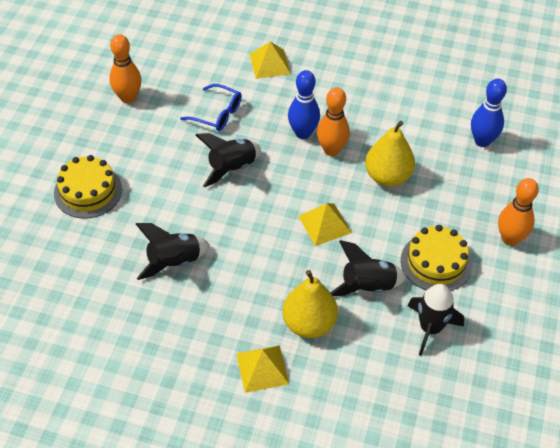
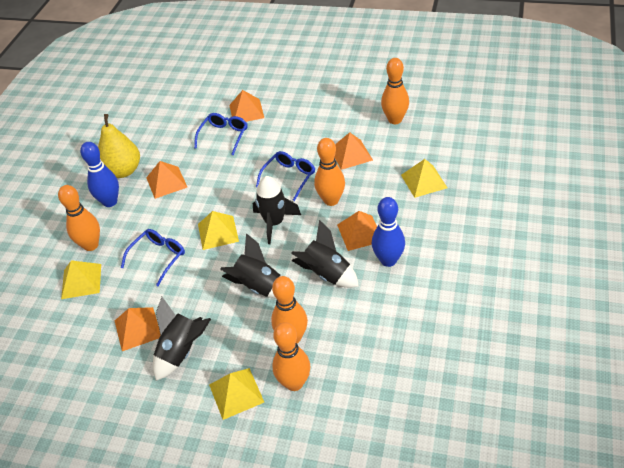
blue glasses: [180,84,242,131] = 1 -> [121,229,185,286] [194,113,248,155] [256,151,315,201] = 3
orange bowling pin: [109,34,141,104] [317,87,350,156] [498,178,539,246] = 3 -> [58,185,100,251] [271,276,308,343] [272,322,311,391] [314,138,345,206] [381,58,409,124] = 5
orange pyramid: none = 0 -> [115,307,161,351] [146,161,187,199] [229,90,264,122] [335,132,373,170] [337,211,377,251] = 5
yellow cake: [54,155,122,219] [401,225,472,291] = 2 -> none = 0
yellow pear: [282,270,338,338] [365,121,415,187] = 2 -> [98,114,140,178] = 1
yellow pyramid: [236,345,289,393] [250,41,291,79] [298,203,352,246] = 3 -> [61,260,101,299] [198,211,239,250] [209,368,264,420] [401,159,447,198] = 4

